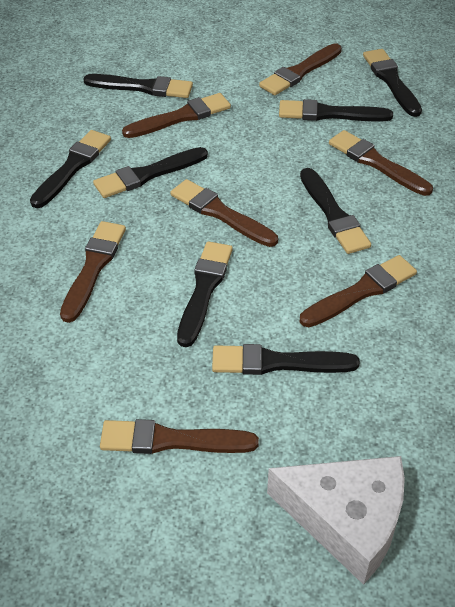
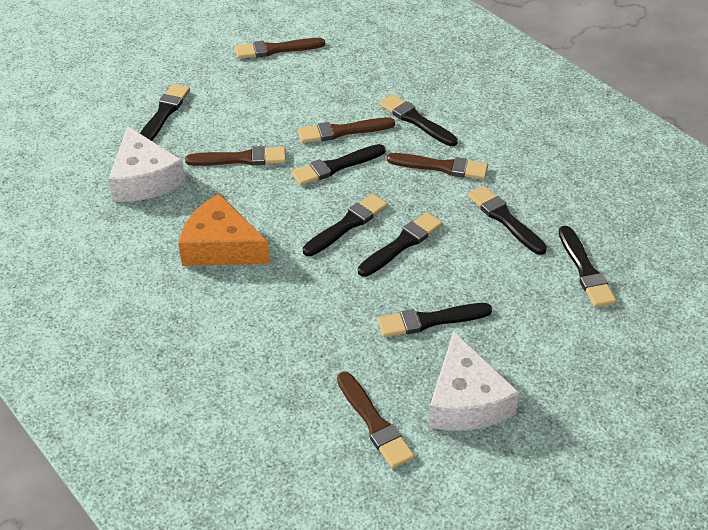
brown brush: [60,221,126,323] [100,419,259,454] [122,93,231,138] [170,179,278,247] [259,43,342,95] [300,255,417,327] [329,130,433,196] = 7 -> [185,146,286,166] [235,38,325,59] [298,117,395,143] [337,371,415,469] [387,153,488,179] = 5
orange cheese: none = 0 -> [178,194,270,266] = 1
white cheese: [267,456,405,585] = 1 -> [108,126,186,202] [428,331,520,431] = 2

